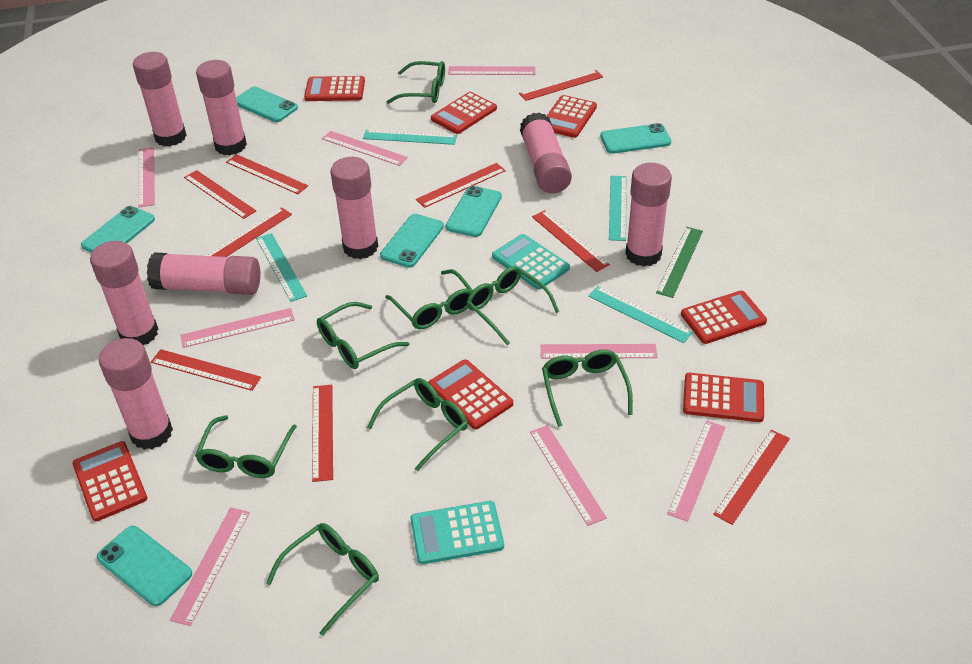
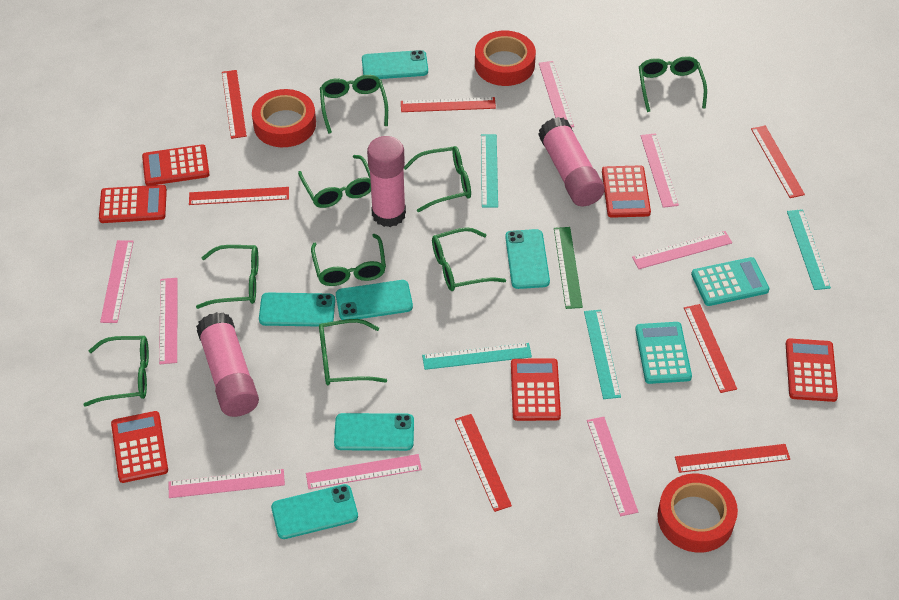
green glasses: [195,415,297,478] [266,523,379,636] [317,302,409,369] [367,378,468,471] [385,269,473,329] [387,61,445,104] [466,266,559,346] [542,349,633,427] = 8 -> [84,336,149,407] [196,245,259,309] [298,155,371,208] [311,234,386,286] [319,319,387,385] [320,75,388,134] [404,146,471,212] [432,227,506,291] [639,56,707,112] = 9
pink glue stick: [90,241,158,345] [99,338,173,450] [133,52,187,146] [147,252,260,295] [196,60,247,155] [331,157,378,259] [520,112,572,194] [625,163,672,267] = 8 -> [196,312,259,417] [367,136,406,227] [538,117,605,207] = 3
red calculator: [72,441,147,522] [304,76,365,101] [428,359,513,430] [431,92,497,134] [546,95,597,138] [681,291,767,344] [683,373,764,422] = 7 -> [99,185,167,223] [111,411,168,483] [142,144,209,186] [511,359,561,421] [602,165,651,218] [786,338,838,402] = 6
red ruler: [151,349,261,391] [184,170,256,219] [205,207,292,257] [226,154,308,194] [312,385,333,482] [416,163,506,208] [519,70,603,101] [532,210,610,272] [713,430,790,525] = 9 -> [189,187,289,205] [222,70,247,139] [401,97,496,112] [455,414,512,512] [675,444,790,473] [684,304,737,393] [751,126,805,198] = 7
red tape: none = 0 -> [252,89,316,147] [475,31,536,86] [657,474,738,553] = 3

